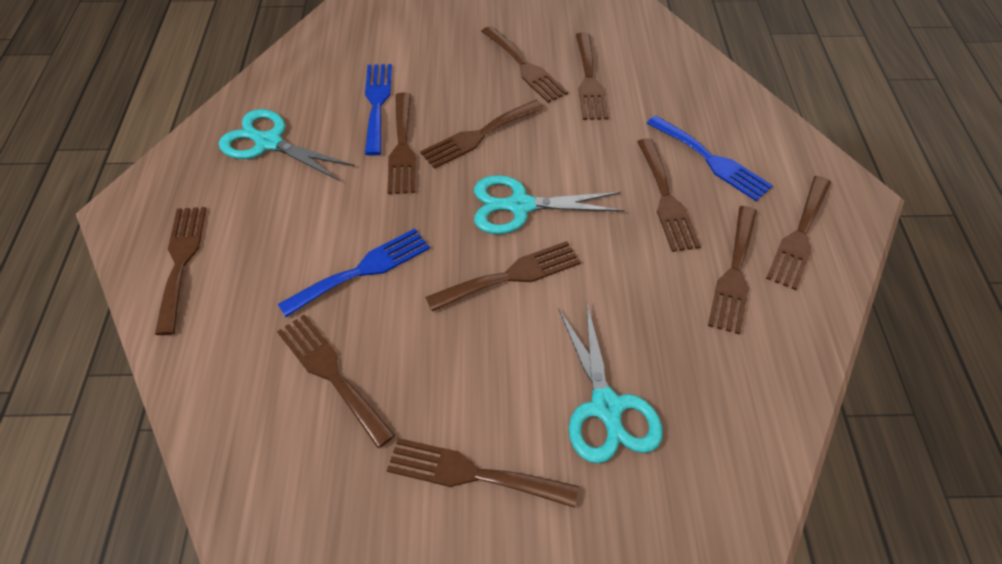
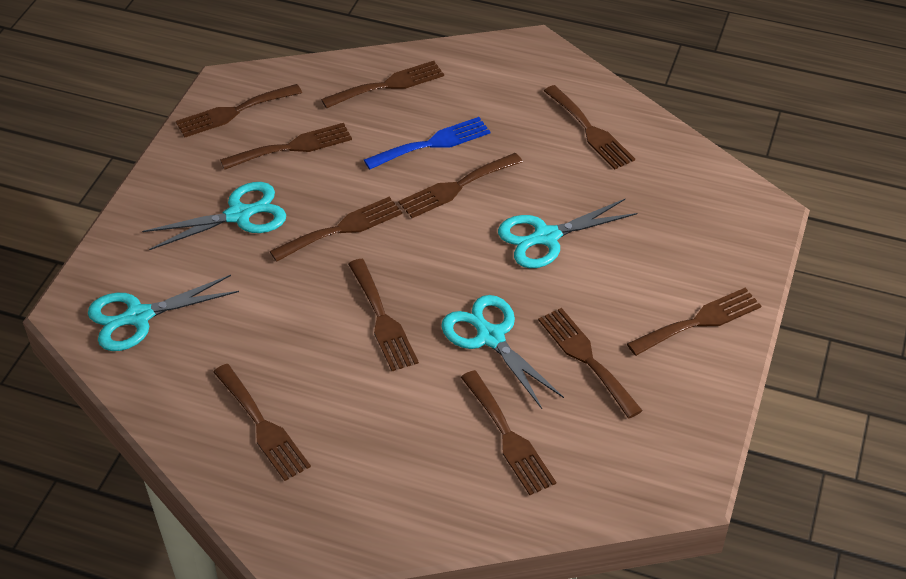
blue fork: [278,228,430,317] [365,64,392,156] [647,116,773,201] = 3 -> [364,117,490,170] = 1
turquoise scissors: [219,109,355,181] [474,175,625,234] [558,304,663,463] = 3 -> [88,275,239,351] [142,182,286,250] [441,295,564,409] [498,199,637,268] = 4

